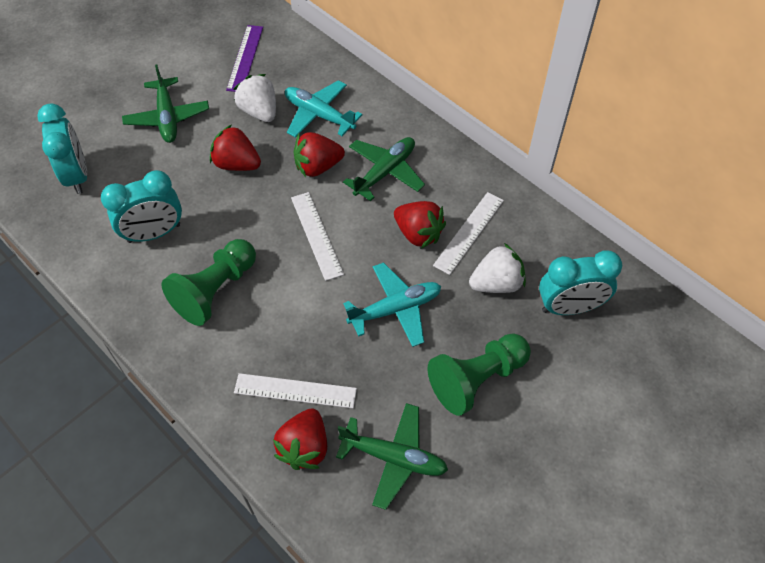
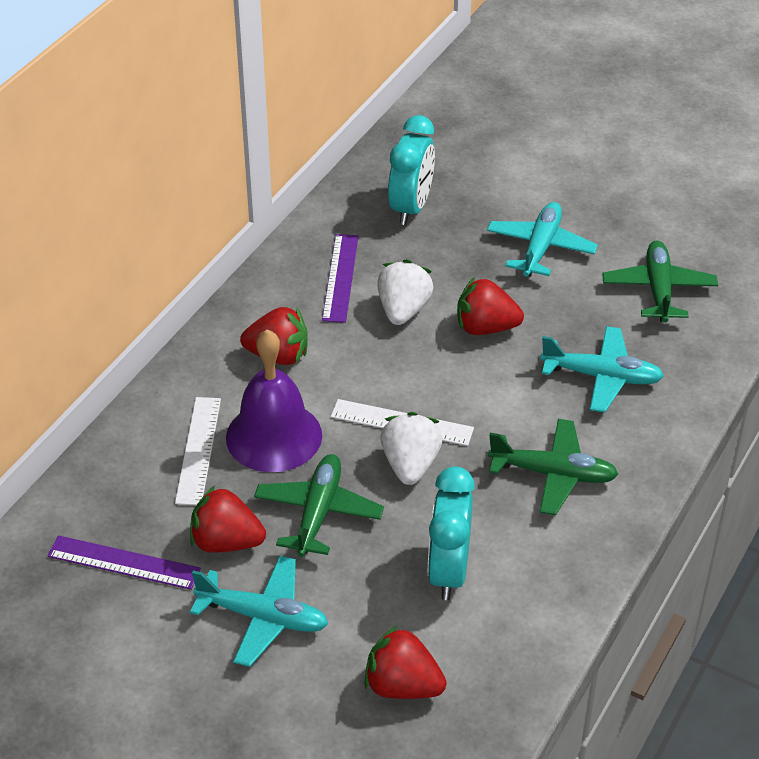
green pawn: [161,239,256,326] [427,334,531,416] = 2 -> none = 0
purple bell: none = 0 -> [226,329,322,472] = 1
purple ruler: [226,25,263,92] = 1 -> [47,535,201,590] [322,234,358,323] = 2
turquoise clock: [37,103,87,194] [101,170,182,243] [539,251,622,315] = 3 -> [388,115,435,225] [428,466,475,600] = 2
turquoise plane: [285,80,362,138] [343,262,441,347] = 2 -> [190,556,328,667] [487,202,598,277] [540,326,664,413] = 3
white ruler: [234,373,357,408] [291,192,344,281] [433,192,504,275] = 3 -> [175,397,221,505] [331,399,474,446] = 2

